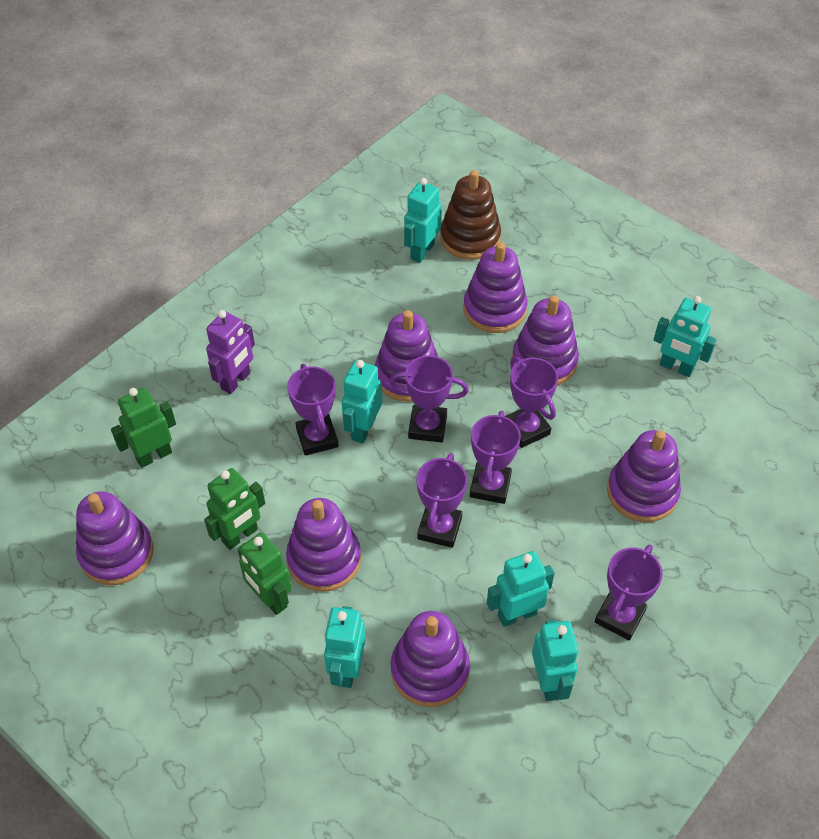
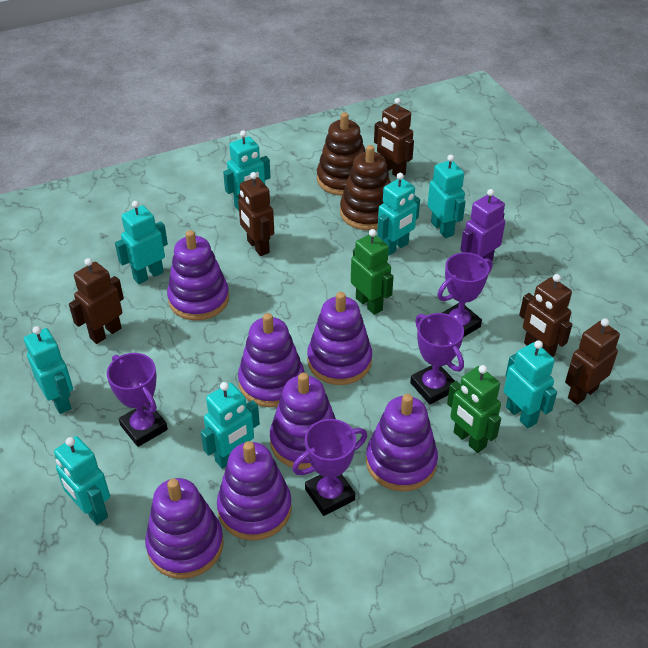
brown robot: none = 0 -> [69,258,124,344] [238,172,274,256] [374,98,414,177] [519,274,572,357] [565,318,620,405] = 5
brown stacking toy: [440,170,501,260] = 1 -> [317,112,365,196] [340,145,391,230] = 2
green robot: [111,388,176,468] [204,468,265,550] [237,532,292,615] = 3 -> [351,229,394,315] [447,365,501,453] = 2
purple trophy: [287,364,339,456] [389,355,469,443] [416,453,467,548] [470,411,521,504] [504,357,558,448] [595,545,663,640] = 6 -> [107,353,168,447] [292,419,367,516] [410,313,464,404] [437,252,493,337] = 4
turquoise robot: [324,606,366,688] [342,360,382,443] [404,178,442,263] [487,551,555,627] [532,619,579,701] [654,296,717,377] = 6 -> [24,326,73,414] [54,436,110,525] [115,201,168,284] [201,382,260,469] [223,130,271,211] [377,173,420,256] [427,155,466,238] [504,340,557,429] = 8

